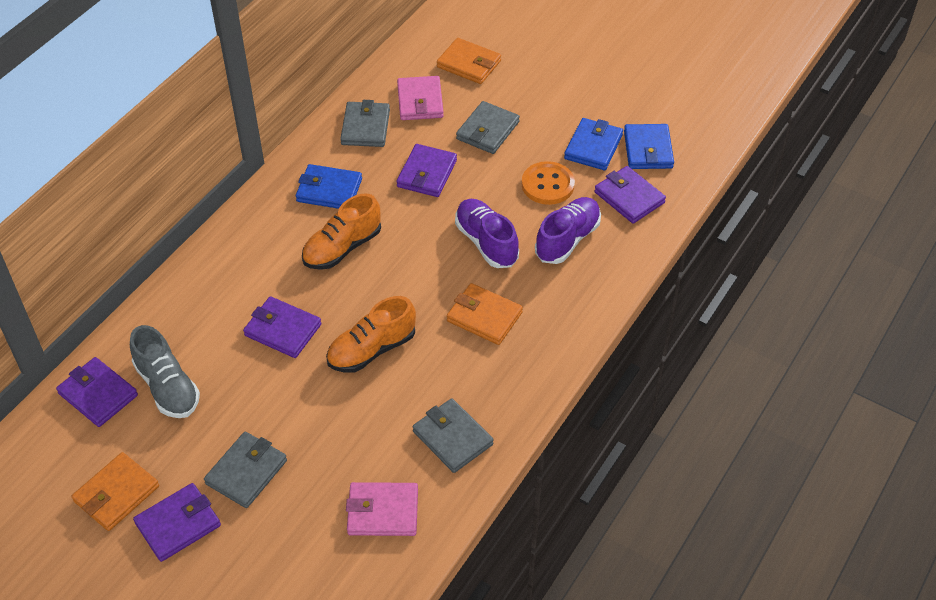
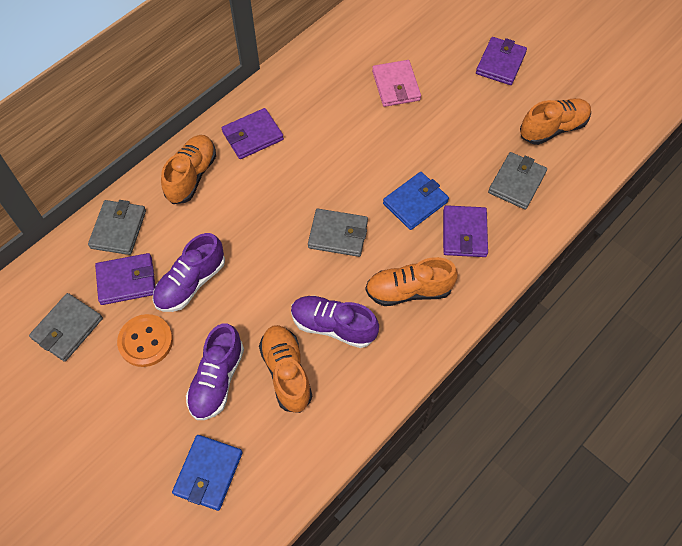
blue wallet: [296,164,362,209] [564,118,623,170] [624,124,674,169] = 3 -> [172,435,243,511] [383,172,449,230] = 2
grey shoe: [130,325,200,418] = 1 -> none = 0
orange shoe: [302,193,381,270] [326,296,416,373] = 2 -> [161,135,216,204] [259,325,312,413] [365,257,458,306] [520,98,591,145] = 4
orange wallet: [72,452,159,531] [437,38,501,84] [447,283,523,345] = 3 -> none = 0
pink wallet: [346,482,418,536] [397,76,444,120] = 2 -> [372,60,421,107] = 1
purple shoe: [455,199,519,268] [535,197,601,264] = 2 -> [153,233,225,312] [186,323,244,420] [291,295,379,348] = 3
purple wallet: [56,357,138,427] [133,483,221,562] [243,296,322,358] [396,144,457,197] [595,166,666,224] = 5 -> [95,253,155,305] [222,108,284,159] [443,205,488,257] [476,37,527,85] = 4

